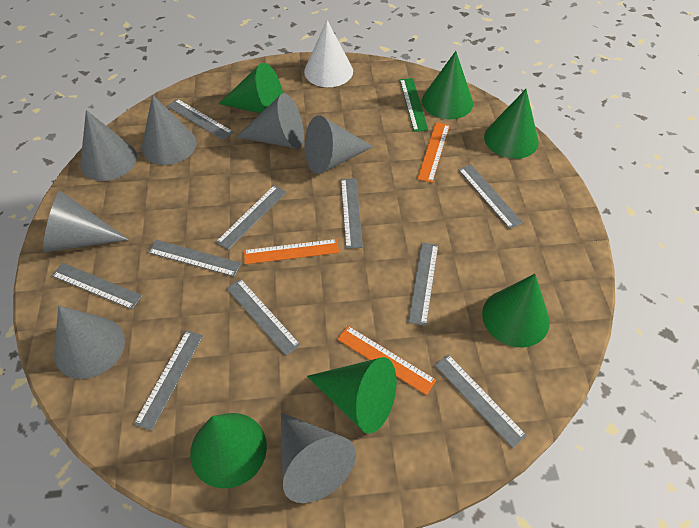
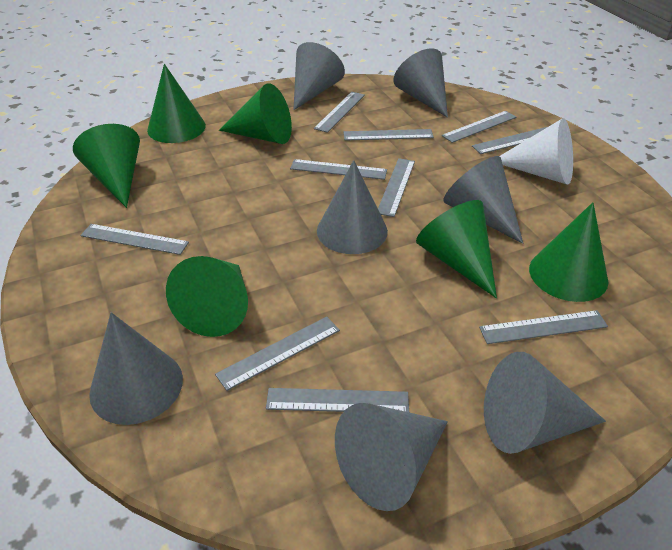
green ruler: [400,78,428,132] = 1 -> none = 0
orange ruler: [244,239,339,264] [337,326,436,395] [417,122,450,183] = 3 -> none = 0

